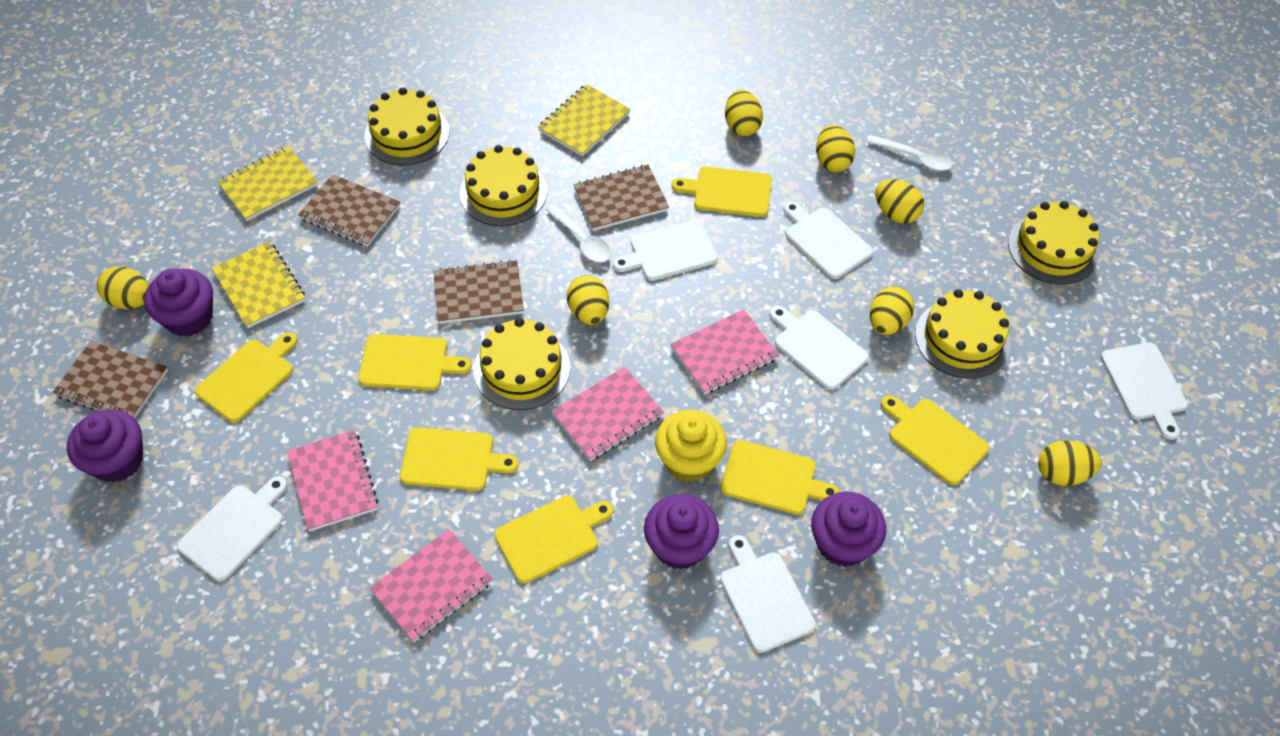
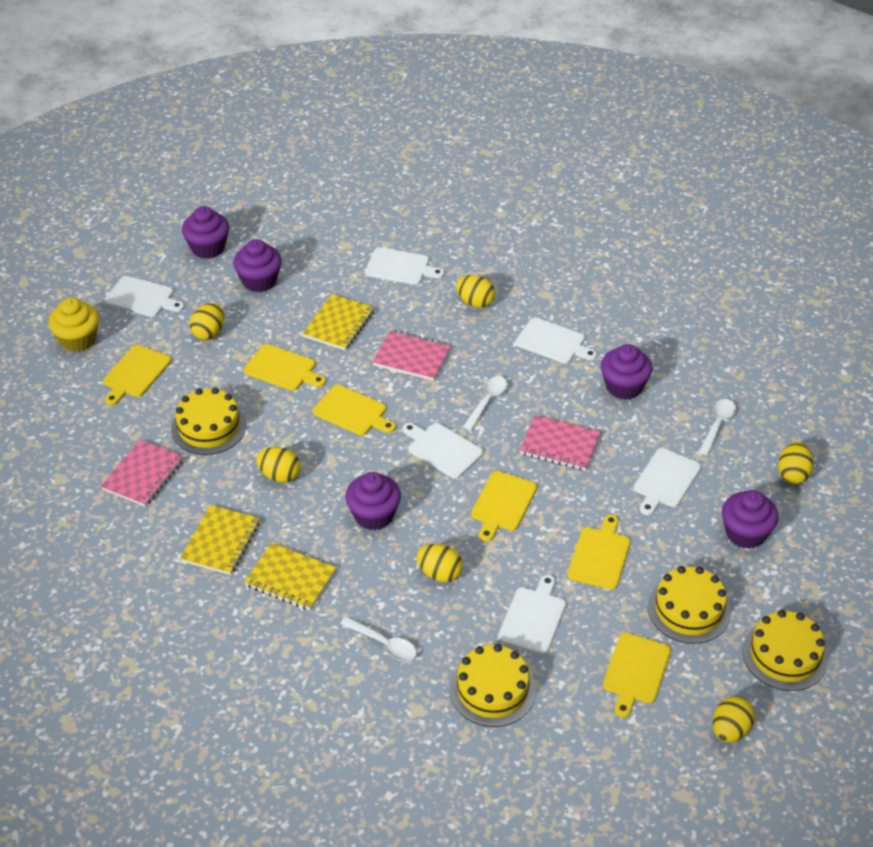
brown notebook: [53,341,168,419] [298,174,400,247] [433,260,524,324] [574,165,669,231] = 4 -> none = 0
pink notebook: [287,430,379,531] [370,529,493,642] [552,367,664,461] [670,309,779,394] = 4 -> [101,440,184,507] [372,330,451,381] [520,415,601,471] = 3
purple cupcake: [67,410,143,483] [144,268,213,337] [644,494,719,570] [811,492,886,567] = 4 -> [182,206,229,259] [233,239,282,292] [345,472,401,530] [601,344,652,400] [722,490,778,549] = 5
white spoon: [546,204,611,262] [866,135,953,171] = 2 -> [340,616,417,661] [463,376,508,430] [699,399,736,455] = 3
yellow cake: [364,88,450,165] [460,145,547,226] [474,318,570,410] [915,289,1010,379] [1008,201,1099,284] = 5 -> [171,388,247,455] [450,644,536,727] [648,566,731,644] [742,610,829,691] = 4
yellow cutting board: [195,332,298,423] [358,334,472,390] [400,427,519,491] [494,496,613,583] [672,167,772,217] [720,440,840,515] [881,395,989,485] = 7 -> [103,345,171,406] [244,344,326,391] [313,385,396,436] [471,471,537,542] [568,515,631,590] [603,633,671,718] = 6
yellow egg: [97,266,149,309] [567,275,609,325] [725,90,763,136] [816,125,855,172] [870,286,914,335] [875,179,924,224] [1038,440,1102,486] = 7 -> [190,303,224,340] [256,447,301,483] [416,544,463,582] [456,275,495,308] [713,696,755,742] [778,442,814,484] = 6

